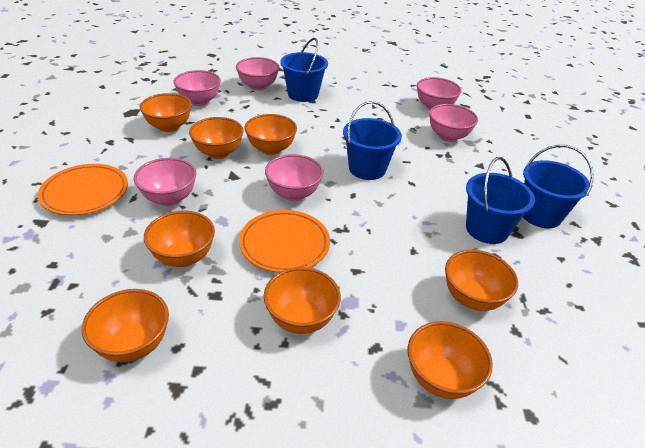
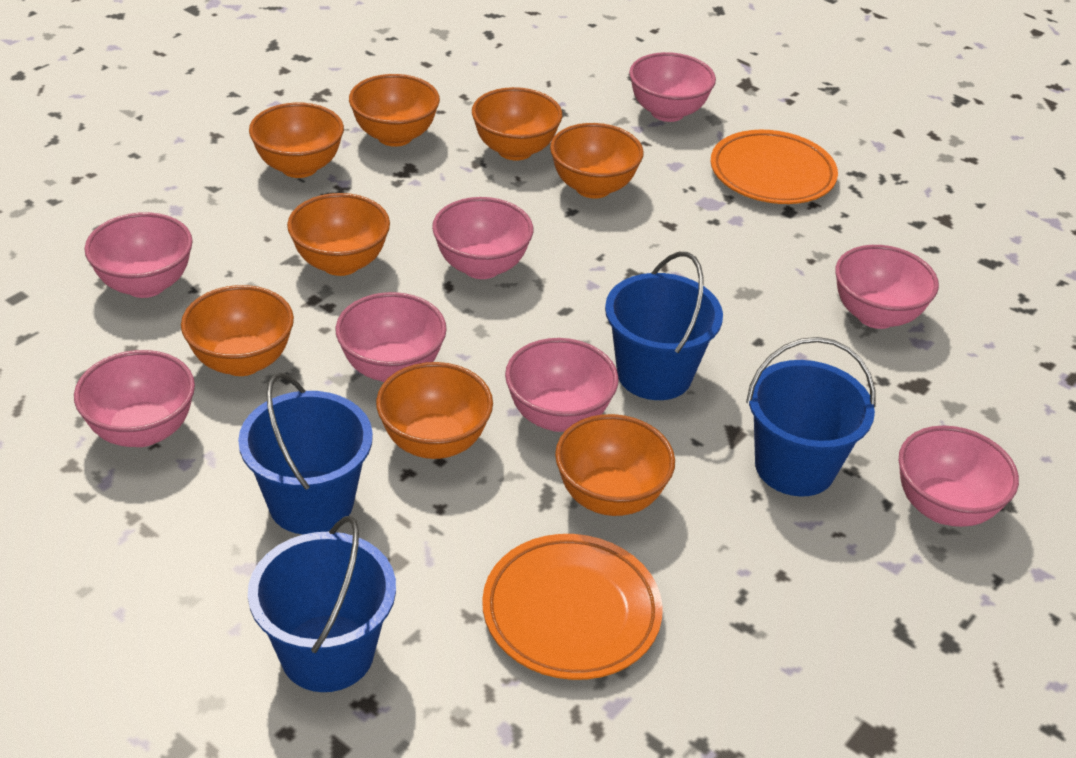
pink bowl: [134,158,196,206] [173,70,221,106] [236,57,280,91] [265,154,324,201] [417,77,462,110] [429,104,478,142] = 6 -> [74,350,195,447] [84,212,193,298] [336,292,447,382] [432,197,533,279] [505,338,619,432] [629,52,716,122] [835,245,939,329] [899,425,1019,527] = 8

